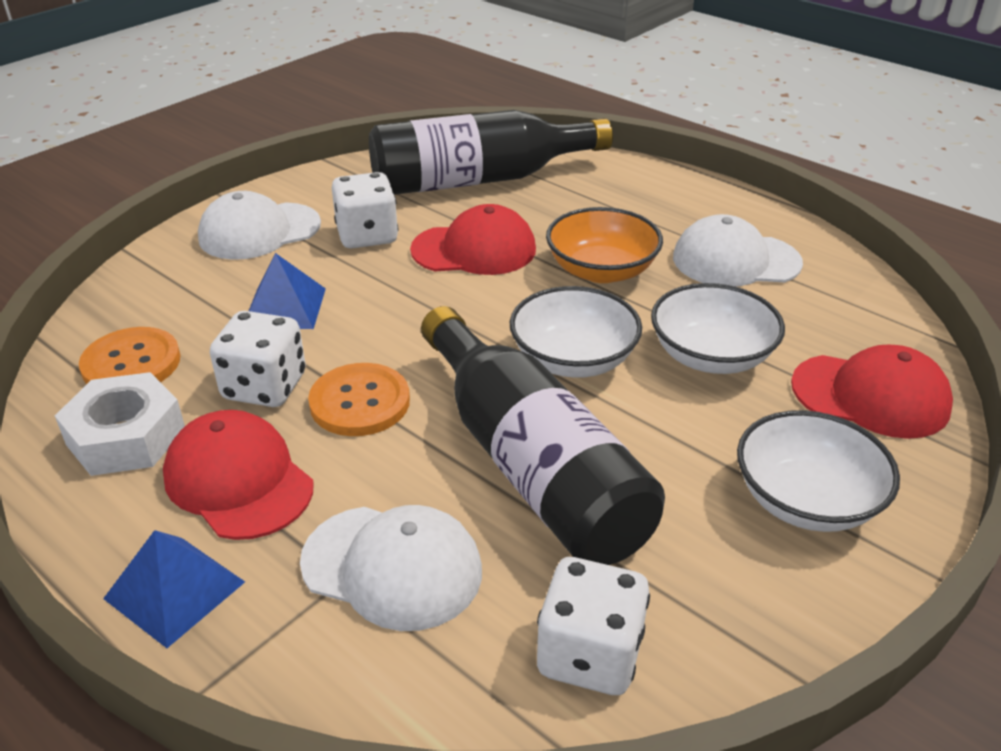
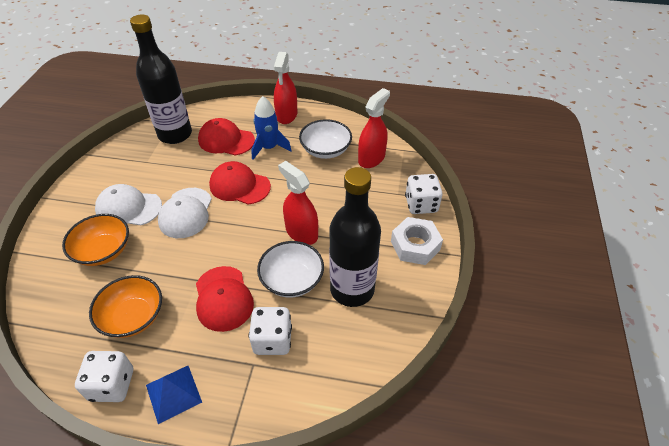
blue pyramid: [103,530,245,648] [249,253,326,329] = 2 -> [146,366,202,424] = 1
blue rocket: none = 0 -> [251,96,292,160] = 1
orange bowl: [546,207,663,283] = 1 -> [62,214,129,266] [89,275,162,338] = 2
orange button: [79,327,180,384] [308,363,410,436] = 2 -> none = 0
red spray bottle: none = 0 -> [274,52,298,124] [278,161,318,245] [358,88,390,168] = 3
white bowl: [510,286,642,378] [651,283,785,374] [737,410,900,532] = 3 -> [257,241,324,298] [299,119,352,159] = 2
white cap: [198,191,321,260] [300,505,482,631] [673,214,803,287] = 3 -> [95,184,162,225] [158,188,212,238] = 2

